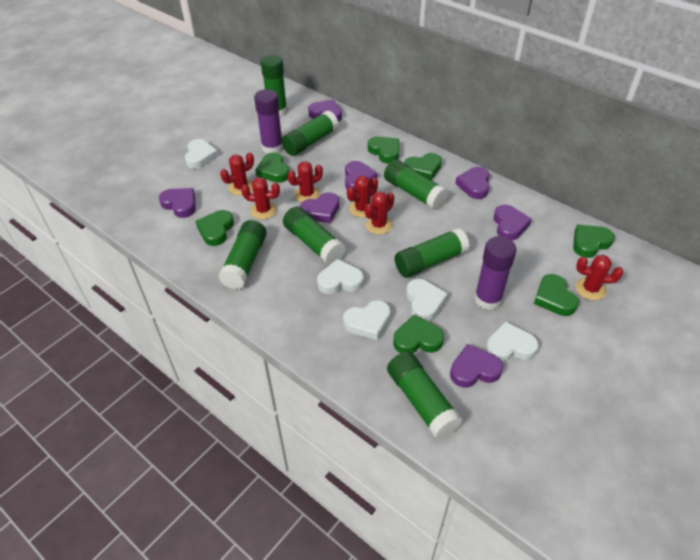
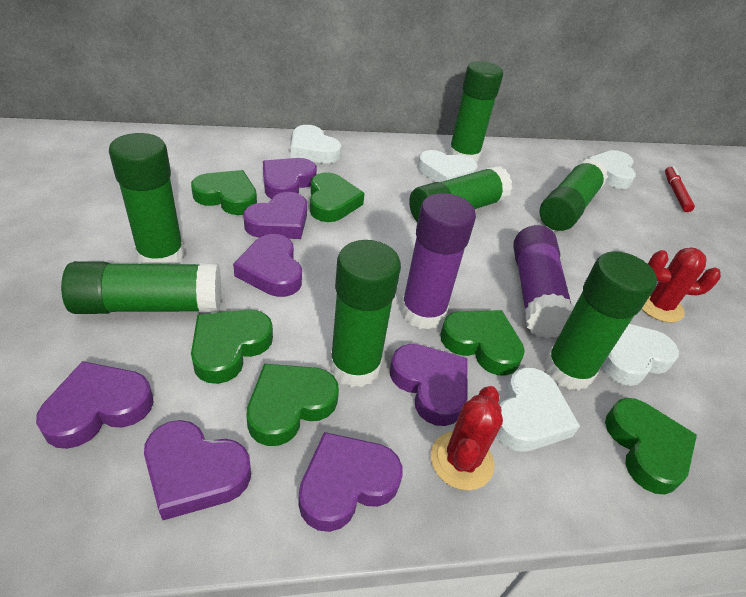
green heart: [196,210,234,246] [255,152,289,183] [368,136,399,164] [393,314,444,353] [404,153,442,180] [534,274,579,316] [573,224,615,258] = 7 -> [191,170,257,215] [191,310,273,384] [246,364,339,446] [310,172,365,222] [440,310,525,376] [605,398,697,495] = 6
red cactus: [220,152,254,196] [241,177,280,219] [287,161,323,202] [347,176,378,218] [365,191,394,234] [576,255,623,300] = 6 -> [431,386,503,490] [642,247,721,323] = 2
red marker: none = 0 -> [665,166,695,212] = 1

